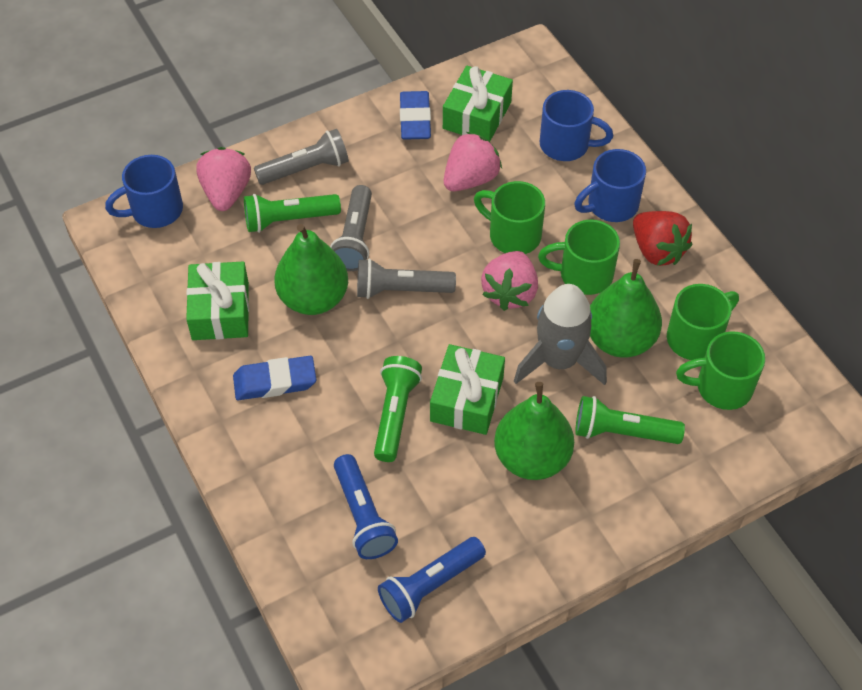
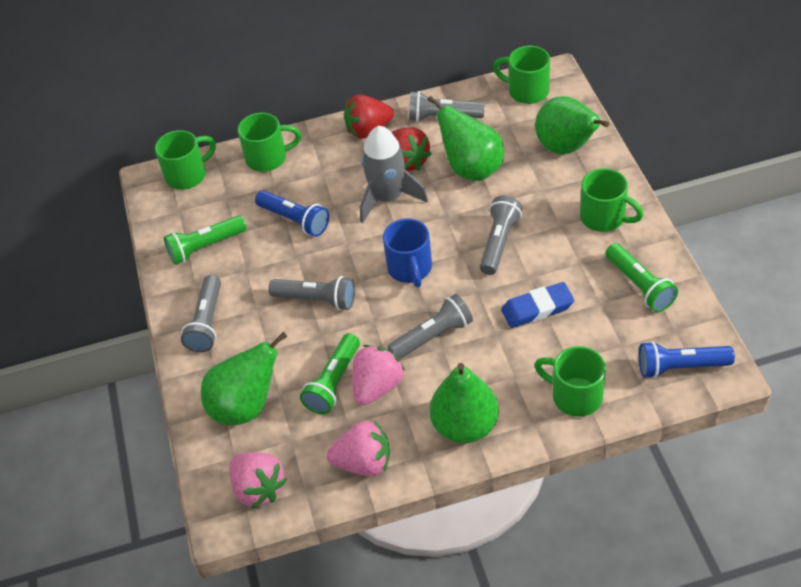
blue eraser: [233,356,316,400] [400,91,431,140] = 2 -> [501,282,574,328] = 1
blue mug: [105,155,183,228] [540,90,613,161] [574,149,646,222] = 3 -> [383,219,432,287] = 1
green gift: [186,262,249,340] [430,344,505,435] [443,66,513,142] = 3 -> none = 0
green mug: [474,181,545,254] [538,220,620,295] [667,284,739,360] [676,331,765,410] = 4 -> [155,130,216,190] [238,113,301,172] [493,46,550,104] [534,346,606,417] [580,168,643,232] = 5
green pear: [274,224,348,315] [494,382,574,480] [590,259,662,358] = 3 -> [201,331,288,426] [427,95,504,181] [430,363,499,443] [535,96,609,154] = 4
grey flashlight: [254,129,349,185] [330,185,372,271] [357,259,456,299] = 3 -> [181,275,221,352] [269,276,355,311] [387,294,473,360] [409,91,485,122] [480,196,523,275] = 5
red strawberry: [633,211,692,266] = 1 -> [344,94,394,139] [391,127,432,171] = 2

